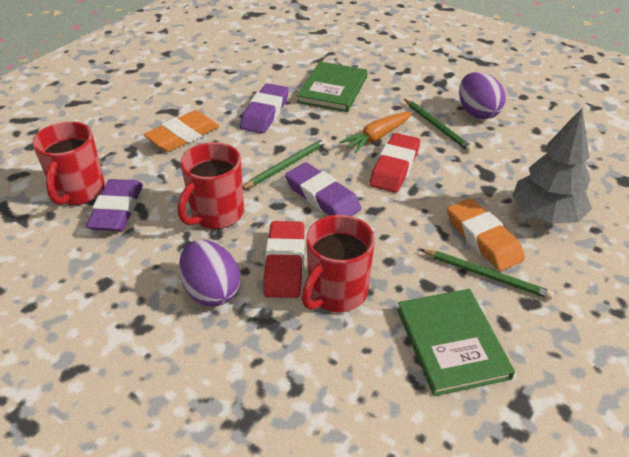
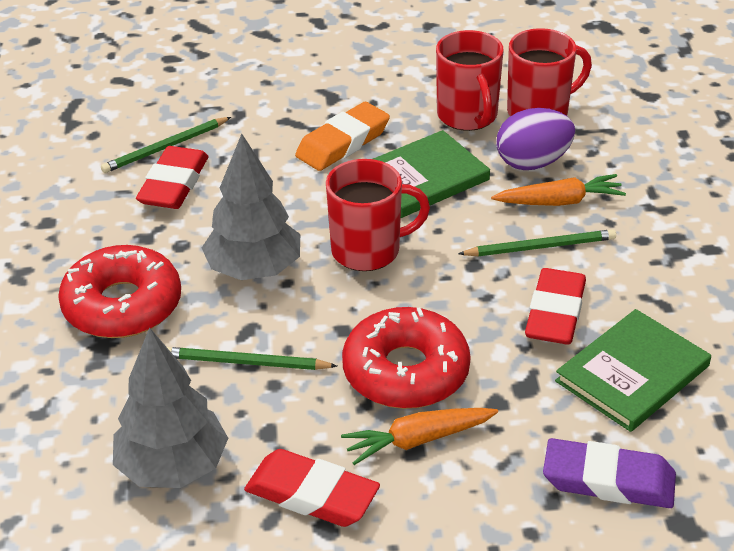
grey tree: [513,108,592,224] = 1 -> [113,327,228,488] [202,134,300,280] = 2
orange carrot: [339,112,412,153] = 1 -> [341,408,498,465] [491,174,626,206] = 2
orange eraser: [144,110,219,152] [447,198,525,271] = 2 -> [295,102,390,171] = 1
purple egg: [179,240,240,306] [459,72,506,119] = 2 -> [496,108,575,170] = 1
purple eraser: [86,179,143,231] [240,83,289,134] [285,162,361,216] = 3 -> [543,438,676,508] = 1
red donut: none = 0 -> [58,245,181,338] [342,307,471,409] = 2
red eraser: [263,221,305,298] [369,133,420,193] = 2 -> [136,146,208,209] [244,449,380,527] [525,268,586,344] = 3

